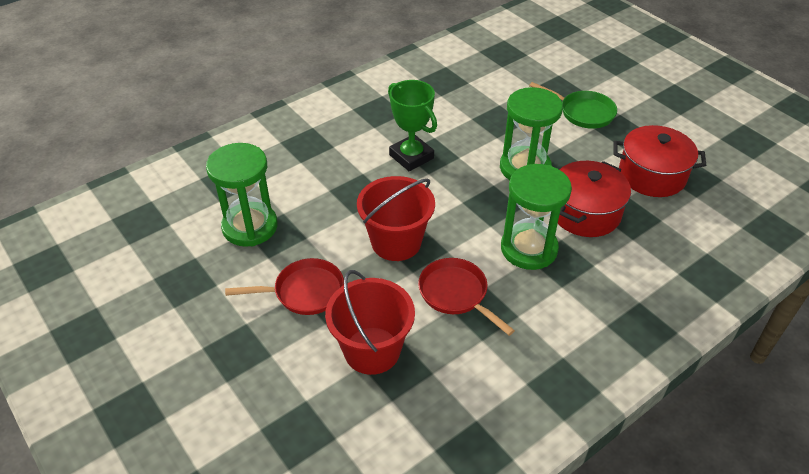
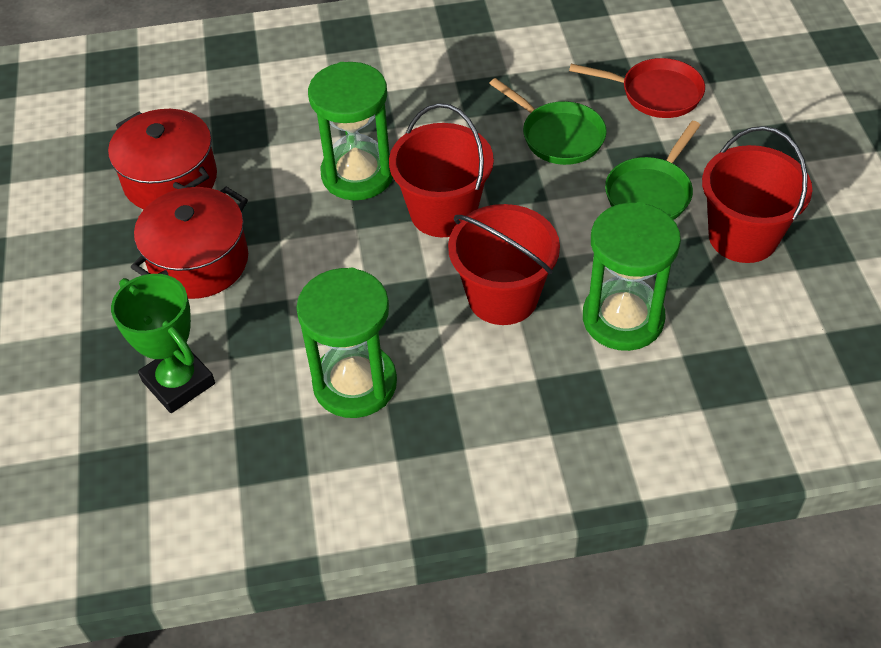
green pan: [529,82,617,129] = 1 -> [489,78,607,165] [605,121,700,220] = 2
red bucket: [325,270,415,375] [357,176,435,261] = 2 -> [389,103,494,237] [448,204,560,325] [702,126,812,263] = 3
red pan: [225,258,344,315] [418,258,515,336] = 2 -> [569,58,705,118] = 1

